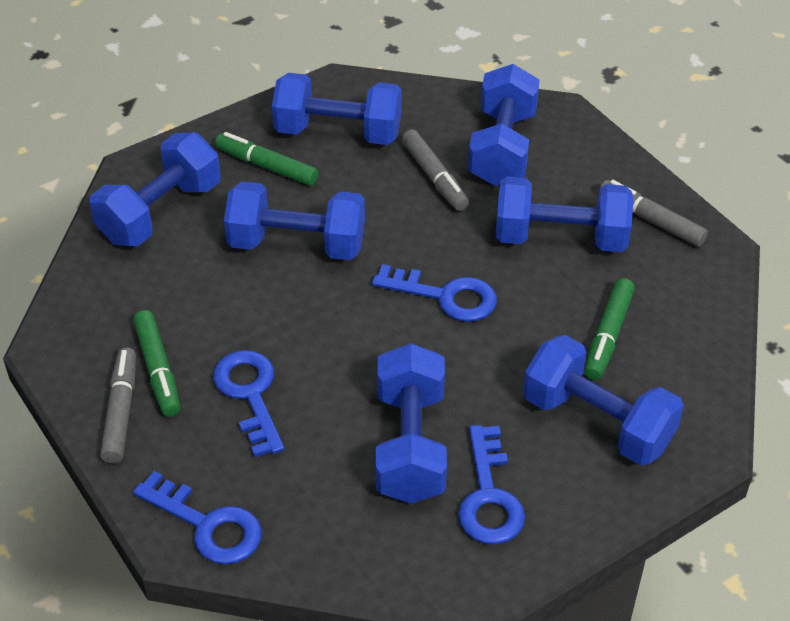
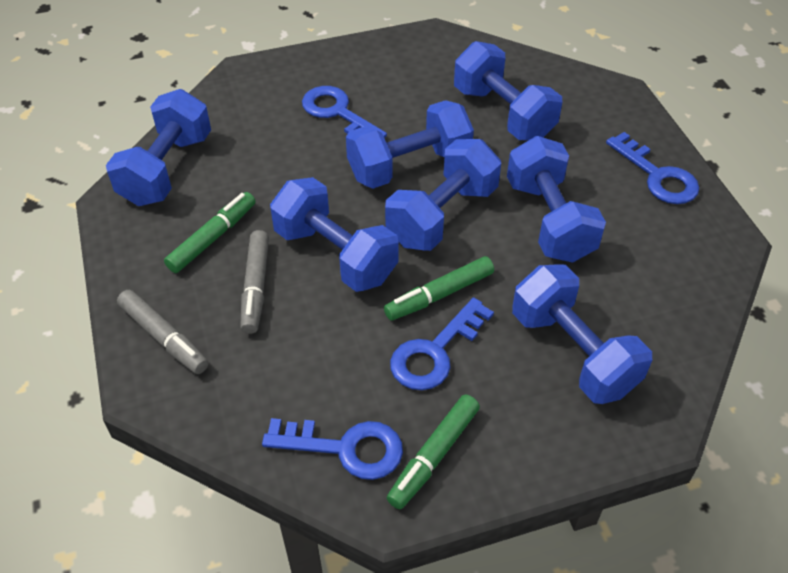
grey marker: [100,347,136,464] [402,129,469,211] [599,180,708,247] = 3 -> [117,290,208,374] [240,230,269,334] = 2

